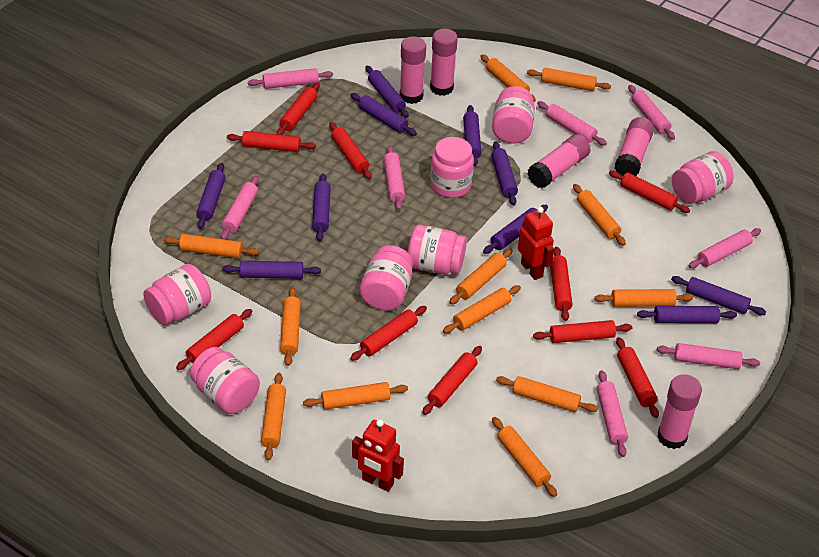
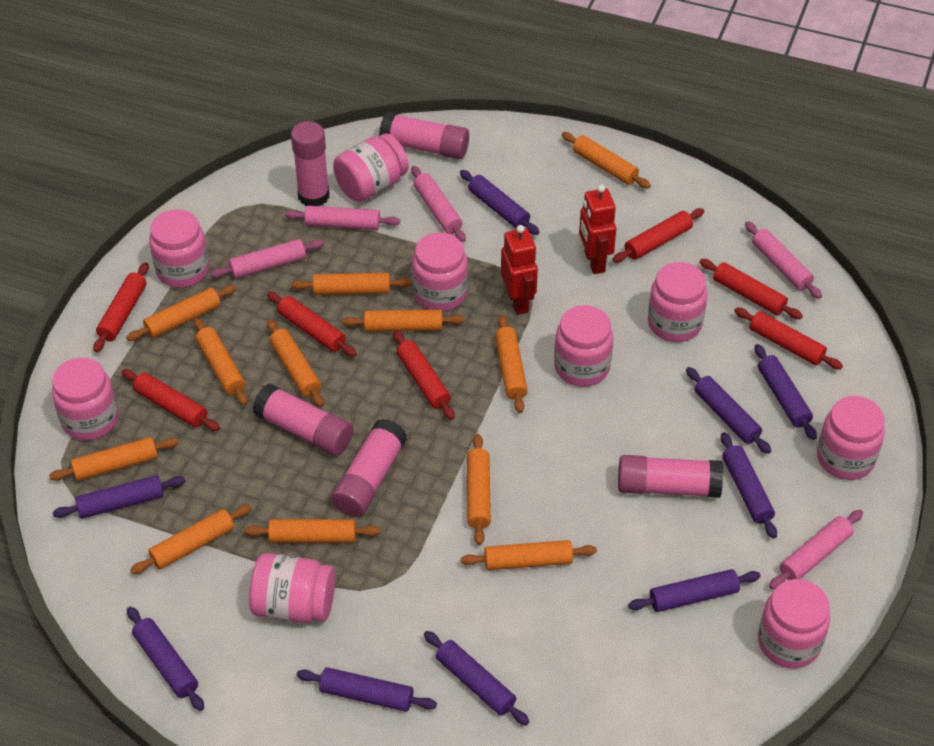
pink jar: [143,264,211,325] [190,347,260,414] [360,245,413,310] [408,225,467,275] [430,137,474,198] [492,86,535,144] [672,151,733,204] = 7 -> [52,357,118,441] [149,209,209,288] [249,553,335,623] [333,133,409,202] [412,232,468,311] [554,305,613,387] [648,262,708,342] [758,579,830,668] [817,396,885,480] = 9
pink rolling pin: [221,176,259,239] [248,68,333,89] [384,146,405,210] [537,101,607,146] [597,370,628,457] [628,85,675,140] [657,343,760,369] [689,228,761,268] = 8 -> [210,239,324,279] [285,206,400,230] [411,166,466,242] [745,221,822,299] [769,510,863,590] = 5
purple rolling pin: [196,163,226,229] [222,261,321,279] [312,173,331,241] [351,93,417,136] [365,66,409,118] [463,105,481,166] [483,205,548,254] [491,141,518,205] [637,306,737,323] [671,276,766,315] = 10 -> [53,475,185,519] [127,607,204,711] [297,667,437,712] [424,631,530,726] [460,170,539,235] [628,569,761,612] [686,367,771,454] [721,432,777,539] [755,344,817,440] = 9
red rolling pin: [176,309,252,370] [227,131,316,152] [277,83,320,135] [329,122,372,179] [350,306,427,361] [422,346,482,415] [533,320,632,343] [550,247,573,321] [609,170,690,213] [616,337,659,418] = 10 -> [93,262,149,352] [122,369,220,431] [267,292,357,357] [393,331,455,420] [612,208,704,262] [699,259,803,319] [734,308,843,370] = 7

